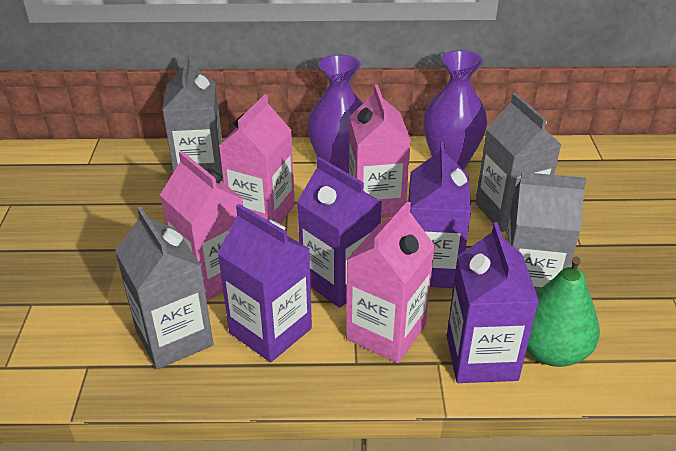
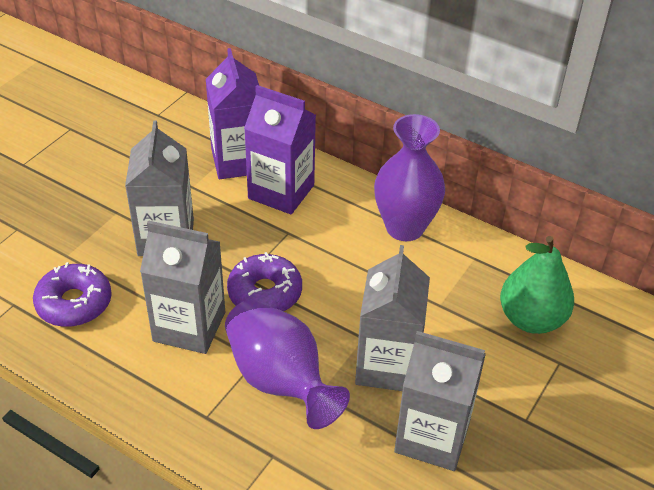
pink carton: [160,151,243,300] [219,94,295,224] [346,201,435,363] [349,84,411,218] = 4 -> none = 0
purple carton: [217,204,312,362] [297,157,382,308] [408,142,471,288] [447,222,539,383] = 4 -> [206,48,259,179] [244,85,316,214] = 2
purple donut: none = 0 -> [33,262,112,327] [227,252,302,311] = 2

